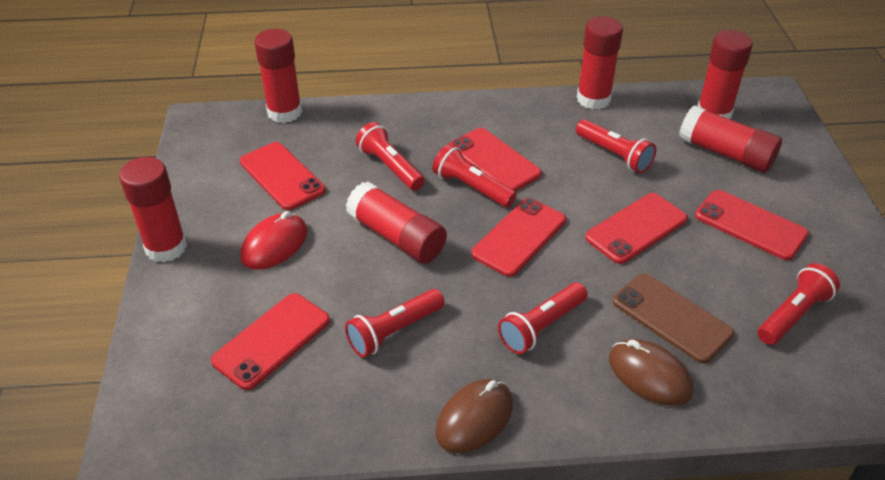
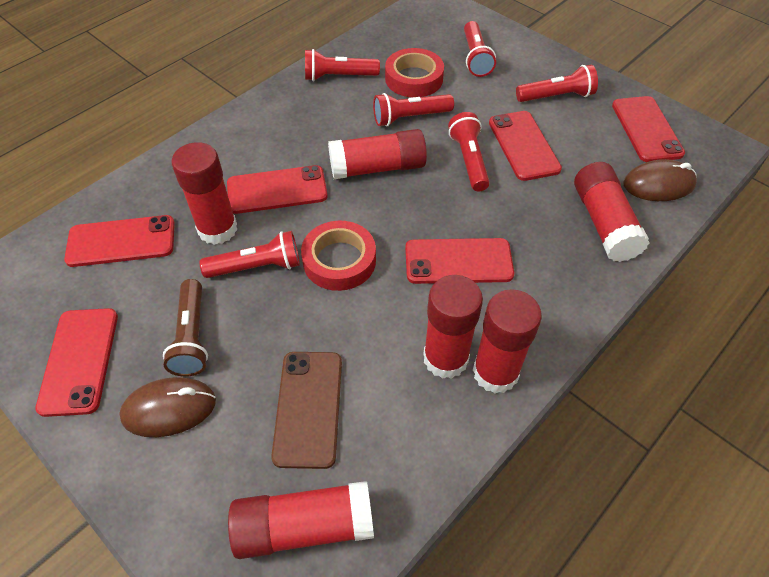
brown flashlight: none = 0 -> [163,279,208,377] = 1
red mouse: [240,211,308,270] = 1 -> none = 0
red tape: none = 0 -> [301,221,376,291] [385,48,444,97] = 2

